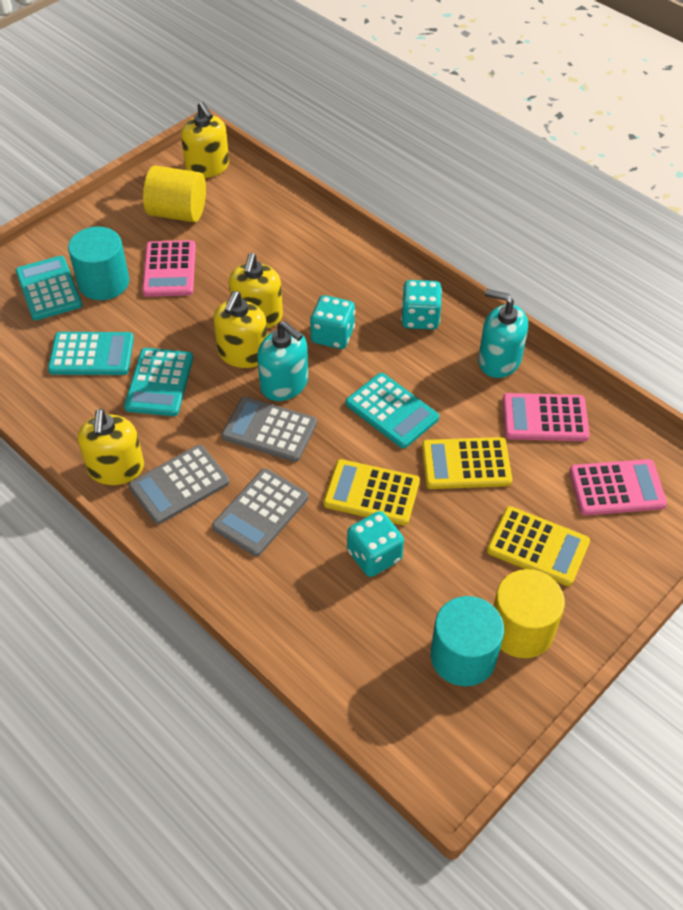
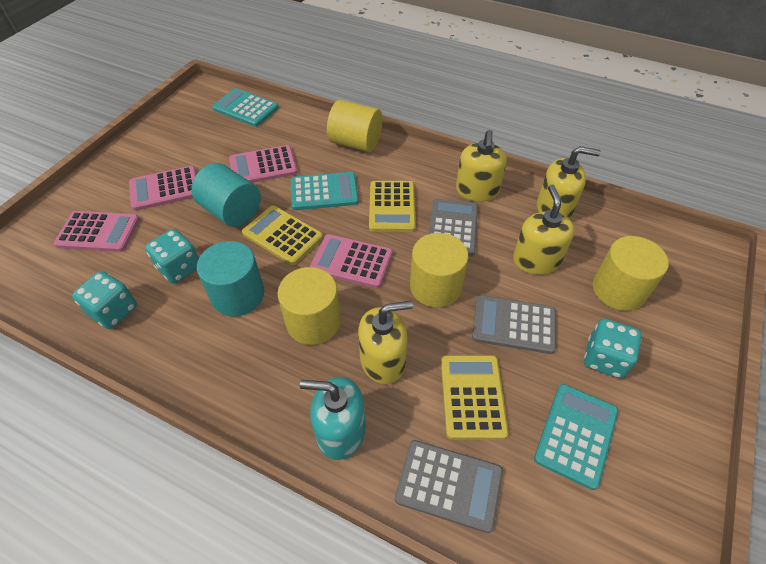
pink calculator: [142,240,196,297] [503,393,590,441] [569,459,667,515] = 3 -> [54,211,140,252] [129,166,197,211] [229,145,298,183] [310,234,393,288] = 4
turquoise calculator: [16,256,82,320] [48,332,134,375] [124,348,193,416] [346,373,439,448] = 4 -> [212,88,279,127] [291,172,359,210] [534,384,618,490] = 3
turquoise soap dispenser: [257,321,308,401] [478,289,528,378] = 2 -> [300,377,366,460] = 1
yellow cylinder: [143,165,206,222] [494,569,565,658] = 2 -> [277,267,341,345] [327,100,382,152] [410,233,469,307] [593,236,669,311] = 4

